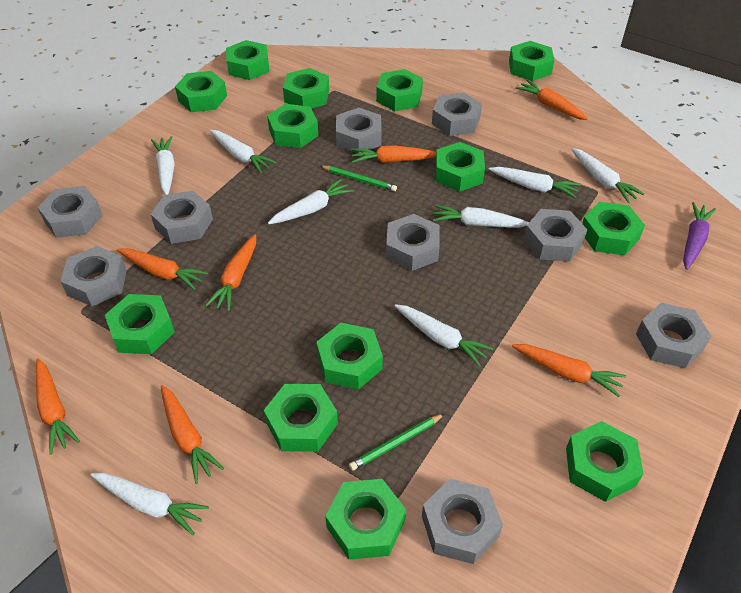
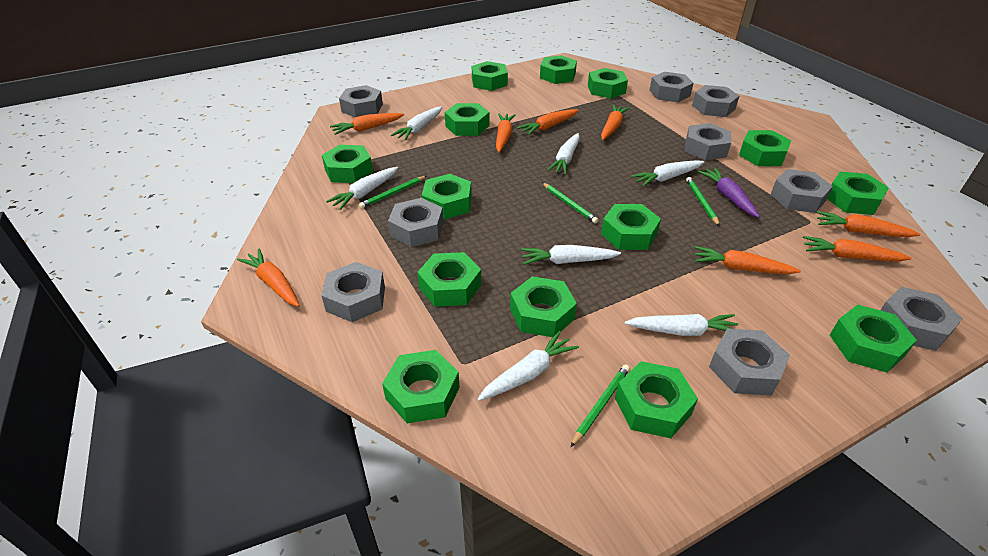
green nut: [105,294,175,354] [175,71,227,112] [226,40,270,80] [264,384,338,452] [267,104,318,148] [283,68,329,108] [316,323,383,390] [325,479,406,560] [376,69,423,111] [435,142,485,192] [509,41,555,81] [566,421,644,502] [582,202,645,256] = 13 -> [322,145,373,183] [382,350,460,423] [417,252,481,307] [422,174,472,220] [445,103,489,136] [472,61,508,91] [510,277,577,337] [540,55,577,84] [588,68,628,99] [601,204,661,250] [615,361,698,438] [739,130,791,166] [827,172,889,215] [830,305,917,373] = 14
green pencil: [320,166,397,191] [349,414,444,471] = 2 -> [359,176,427,208] [542,183,598,223] [571,364,630,447] [686,177,720,226] = 4
orange carrot: [36,358,80,455] [117,248,208,290] [161,385,224,484] [205,234,256,311] [351,145,436,163] [512,344,626,397] [516,80,588,120] = 7 -> [237,249,300,307] [330,113,404,135] [496,113,516,152] [517,109,579,136] [601,105,630,140] [694,246,801,274] [803,236,912,262] [816,211,921,237] = 8
white carrot: [91,473,209,535] [151,136,175,195] [210,130,277,173] [268,179,353,224] [395,304,494,367] [433,205,529,228] [489,167,581,198] [571,148,644,203] = 8 -> [326,167,398,210] [391,106,442,141] [478,331,579,401] [521,245,621,265] [547,133,580,175] [625,314,738,336] [631,160,704,187] = 7

